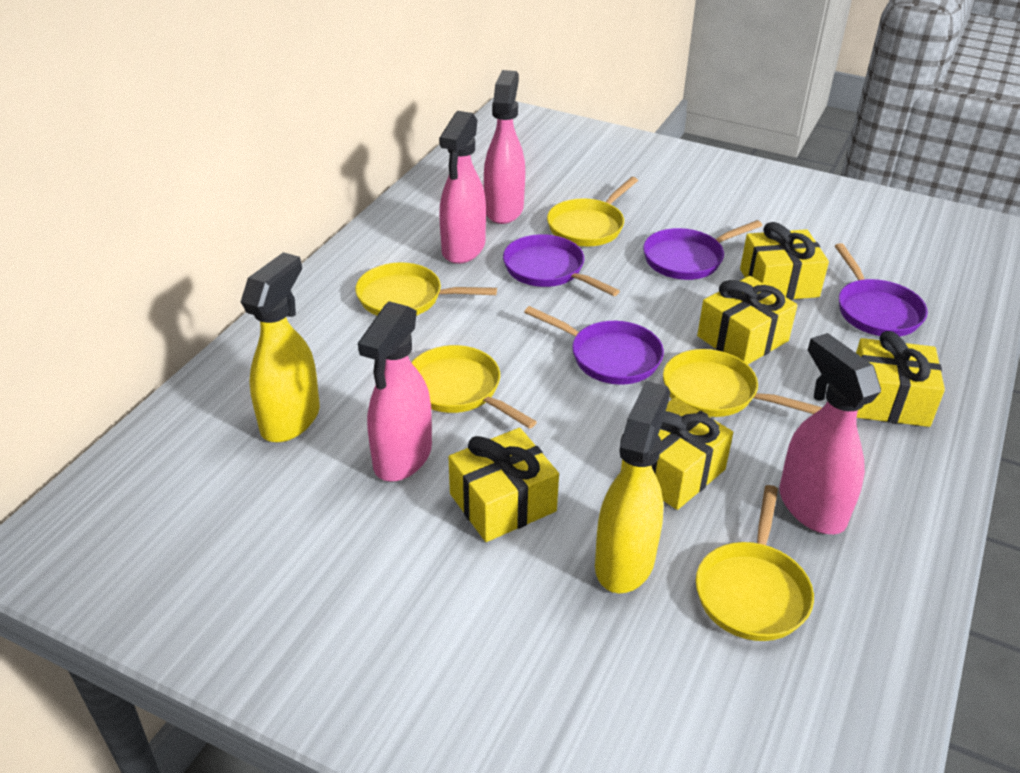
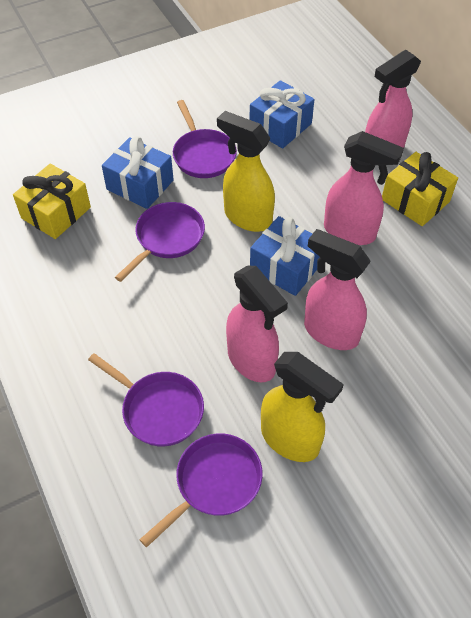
blue gift: none = 0 -> [102,136,174,209] [249,80,314,149] [250,216,319,296] = 3
yellow gift: [449,428,559,542] [621,397,733,510] [697,276,798,365] [740,222,829,300] [856,331,945,427] = 5 -> [13,164,91,239] [382,152,458,226] = 2
yellow pan: [355,262,497,316] [411,345,537,429] [547,177,638,246] [663,349,822,417] [696,485,814,641] = 5 -> none = 0

